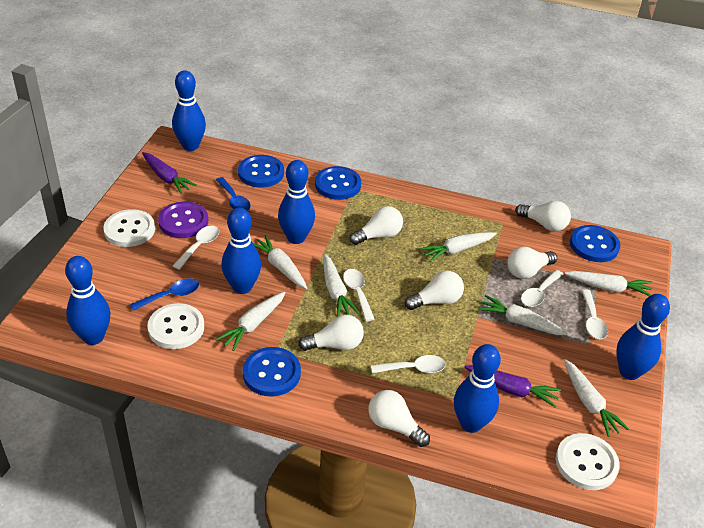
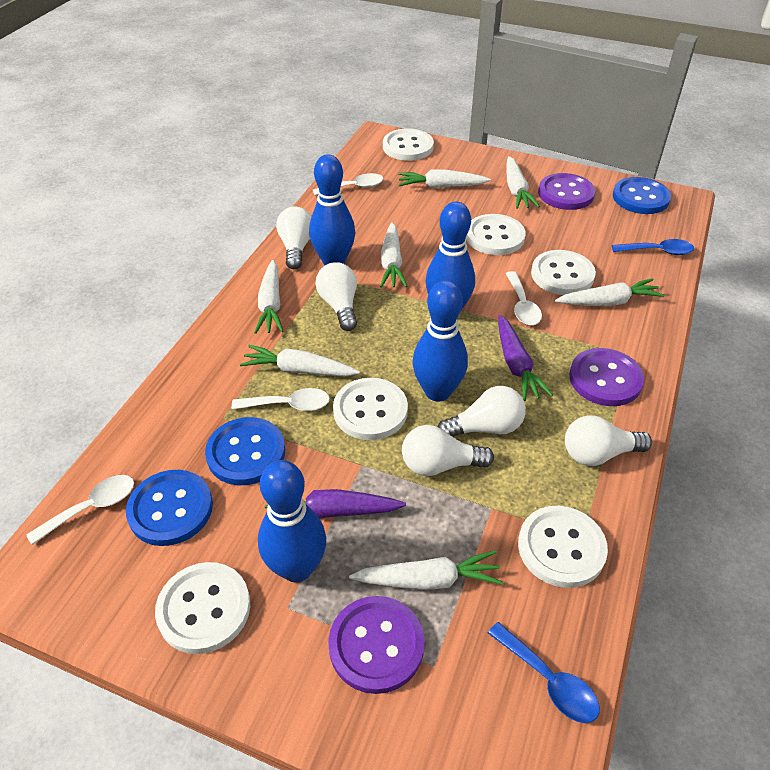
blue bowling pin: [65,256,111,345] [172,70,206,151] [221,208,261,294] [278,160,315,244] [454,344,501,433] [616,294,670,380] = 6 -> [258,460,326,582] [309,154,355,265] [412,280,468,402] [425,202,475,312] = 4
blue button: [238,155,284,188] [243,347,301,397] [315,166,361,200] [570,225,620,262] = 4 -> [126,470,213,546] [205,417,285,485] [613,177,671,214] = 3
purple button: [158,202,208,238] = 1 -> [328,596,424,694] [538,173,595,210] [569,348,644,406] = 3
white button: [103,209,155,247] [148,303,204,349] [556,433,620,490] = 3 -> [155,562,250,654] [333,378,408,440] [383,128,434,161] [466,214,526,255] [518,506,608,588] [531,250,596,295] = 6
white light bulb: [298,315,364,351] [350,206,403,245] [368,390,430,447] [405,271,464,310] [507,246,557,279] [515,201,571,231] = 6 -> [276,206,312,269] [315,262,357,331] [402,425,494,476] [438,386,526,437] [565,415,652,466] = 5
white spoon: [173,226,219,270] [343,269,374,321] [371,355,446,373] [521,270,564,307] [582,290,608,339] = 5 -> [26,475,134,545] [232,388,330,411] [313,173,383,196] [505,271,542,325] = 4

